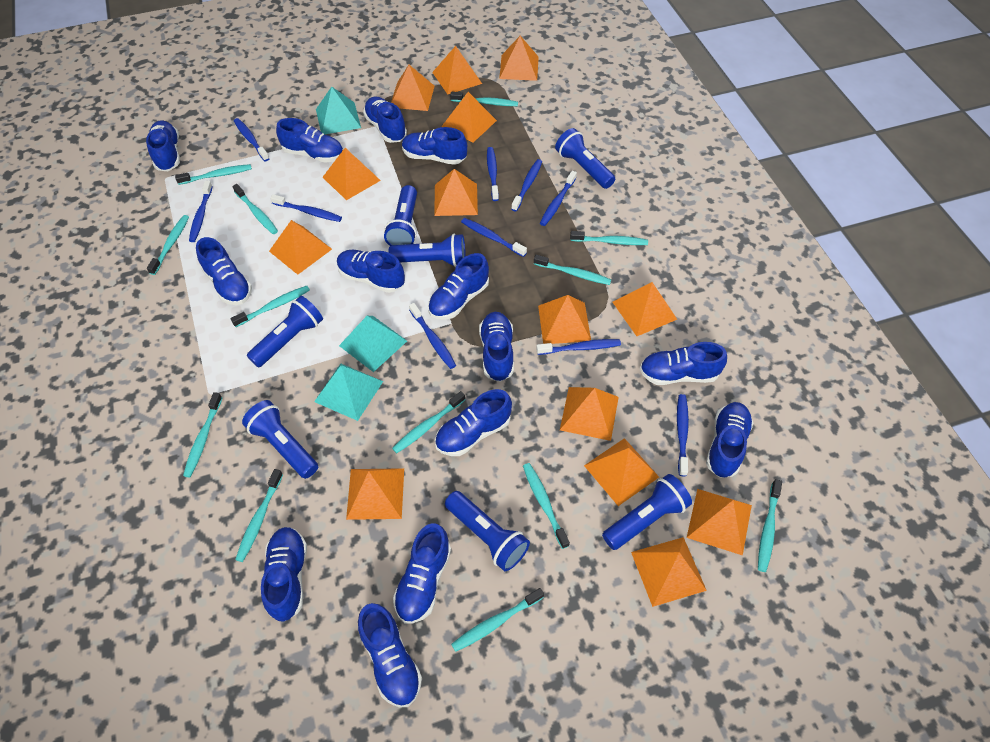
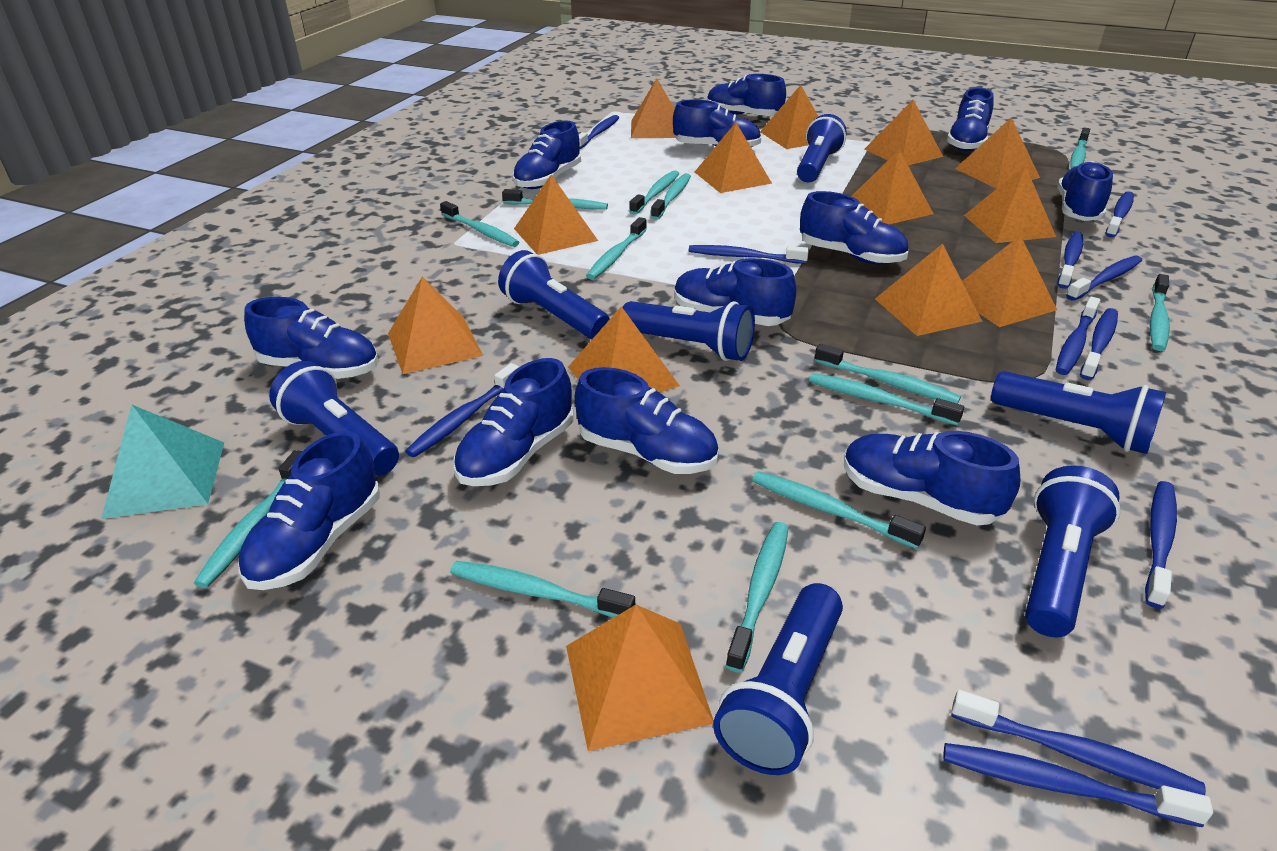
blue shoe: [146,120,180,171] [196,237,252,305] [261,527,307,622] [276,118,343,163] [337,250,405,293] [358,603,422,708] [363,96,407,143] [393,523,451,623] [402,127,467,165] [428,253,489,320] [435,389,512,456] [479,312,514,382] [640,342,727,385] [706,402,753,478] = 14 -> [238,431,380,590] [244,297,378,379] [454,358,574,486] [512,121,581,189] [575,367,719,474] [673,99,761,147] [674,258,797,326] [707,74,786,116] [800,191,908,265] [844,431,1021,525] [947,88,994,151] [1057,161,1113,221] = 12
blue toothbrush: [189,181,213,242] [234,118,270,161] [270,194,342,222] [409,303,456,369] [461,218,527,257] [487,147,499,201] [511,159,542,211] [536,339,621,355] [540,171,577,226] [677,394,689,476] = 10 -> [405,363,519,457] [579,115,619,149] [689,245,809,264] [943,743,1213,827] [951,690,1206,795] [1056,297,1100,375] [1057,232,1083,289] [1066,256,1142,301] [1080,308,1118,380] [1105,191,1134,238] [1145,481,1177,609] = 11
orange pyramid: [269,220,332,275] [323,148,381,200] [346,468,404,520] [391,65,435,111] [432,46,482,94] [434,169,478,216] [441,92,497,143] [499,36,539,81] [538,295,591,344] [560,387,619,441] [584,438,659,506] [613,282,677,336] [631,537,707,607] [687,489,752,556] = 14 -> [388,277,483,374] [514,175,598,255] [566,605,714,751] [568,306,680,393] [631,79,675,138] [695,123,772,193] [760,85,818,149] [851,149,934,224] [865,100,943,165] [875,243,983,336] [955,118,1040,189] [962,235,1057,327] [964,166,1056,243] = 13
turquoise pyramid: [314,364,383,421] [316,87,361,135] [339,316,407,372] = 3 -> [101,404,224,519] = 1

